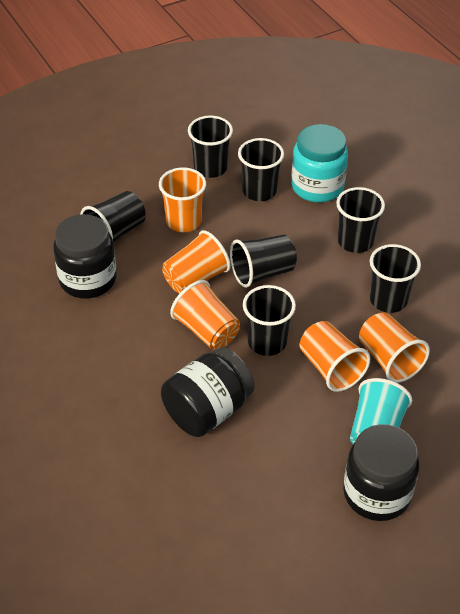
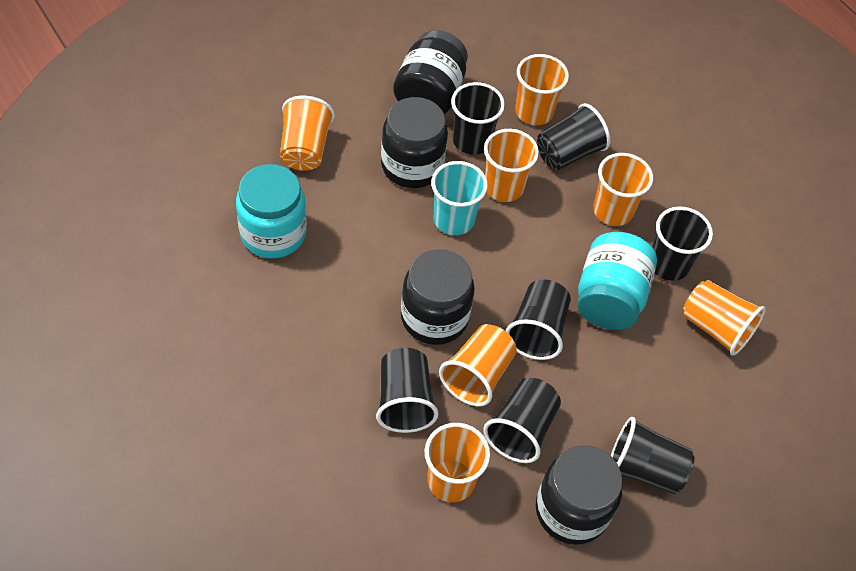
black jar: [53,214,117,299] [161,347,255,437] [343,424,419,521] = 3 -> [381,97,448,188] [393,30,468,115] [401,249,475,345] [536,445,623,545] = 4
orange cup: [159,167,206,232] [162,230,231,293] [170,280,240,350] [300,321,370,392] [359,312,430,383] = 5 -> [280,95,335,171] [425,423,490,502] [439,324,517,407] [484,129,539,202] [515,54,569,125] [593,153,653,226] [683,280,766,356] = 7
turquoise jar: [291,124,348,202] = 1 -> [236,164,307,259] [577,232,657,330] = 2

